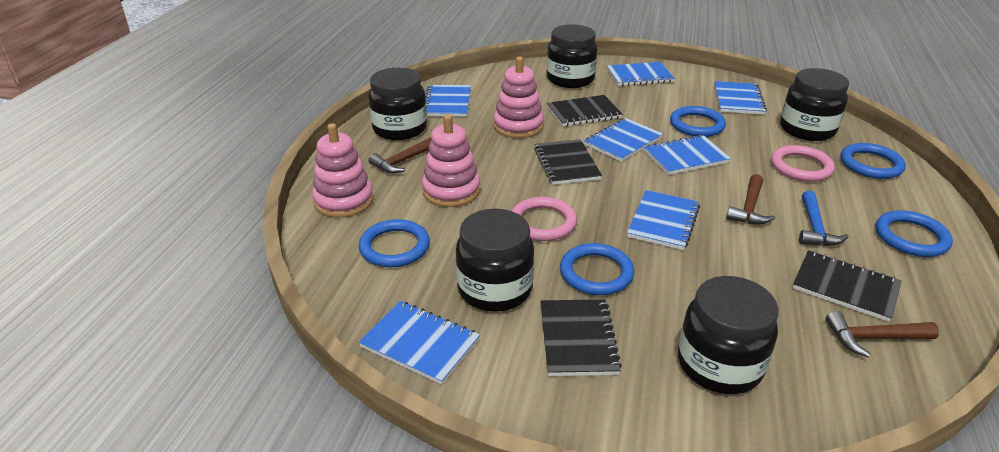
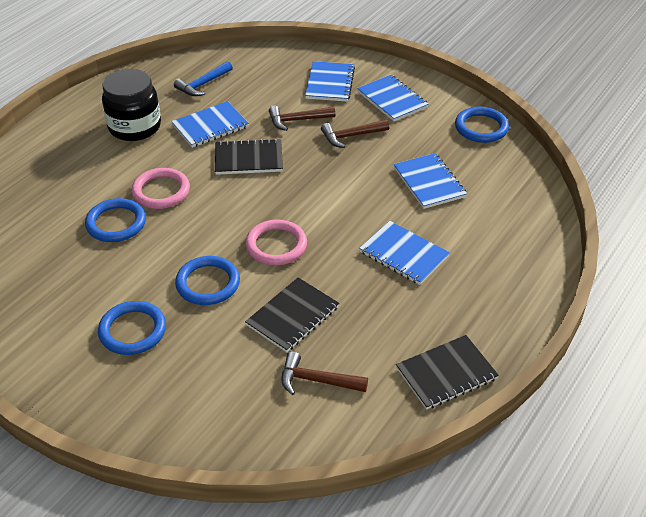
black jar: [368,68,427,140] [456,209,534,312] [547,24,597,88] [678,276,779,394] [780,68,849,141] = 5 -> [102,69,161,141] = 1
black notebook: [534,139,602,185] [540,299,622,376] [547,95,622,126] [793,250,901,322] = 4 -> [215,138,283,175] [245,277,339,352] [396,335,499,410] = 3
blue notebook: [359,301,480,385] [425,85,471,117] [584,118,663,162] [607,62,675,86] [627,190,700,250] [644,135,731,175] [714,81,767,115] = 7 -> [171,101,249,148] [305,61,355,102] [357,75,429,121] [359,221,450,285] [394,153,467,209] = 5
blue ring: [359,219,430,267] [560,243,634,295] [670,106,726,137] [840,143,906,179] [876,210,953,257] = 5 -> [85,198,146,242] [98,301,166,355] [175,256,240,305] [455,107,509,143] = 4
pink stacking toy: [312,123,374,218] [422,115,480,207] [493,57,544,138] = 3 -> none = 0

